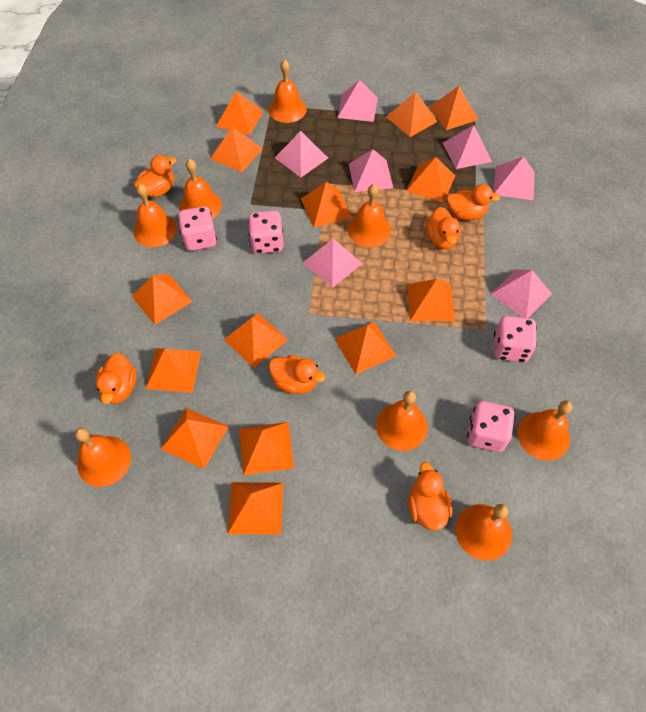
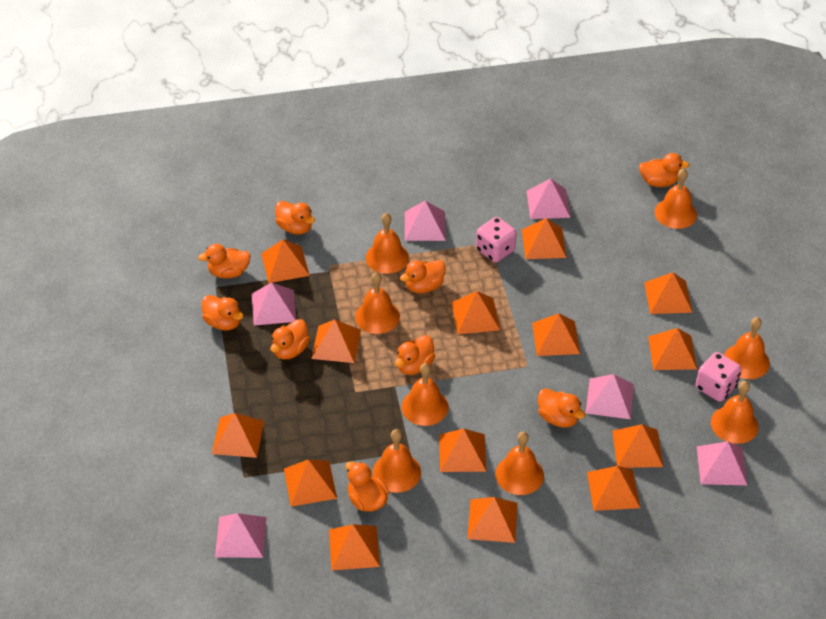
orange duck: [96,353,137,404] [134,155,176,198] [269,355,326,394] [408,462,452,530] [426,207,460,249] [447,184,500,220] = 6 -> [198,244,251,279] [202,295,244,331] [270,319,310,360] [275,201,315,234] [346,461,389,512] [395,335,435,375] [400,260,446,293] [538,388,585,428] [639,153,689,187] = 9
pink dice: [178,206,217,251] [248,211,283,254] [467,401,515,452] [494,316,537,362] = 4 -> [476,217,516,263] [696,352,741,402] = 2
pink pyramid: [275,131,328,177] [303,239,363,288] [337,80,378,122] [349,149,393,192] [443,125,492,169] [490,269,552,318] [493,157,535,200] = 7 -> [215,513,267,558] [252,282,296,326] [405,201,446,241] [527,179,571,219] [586,374,634,419] [697,442,747,485] = 6

